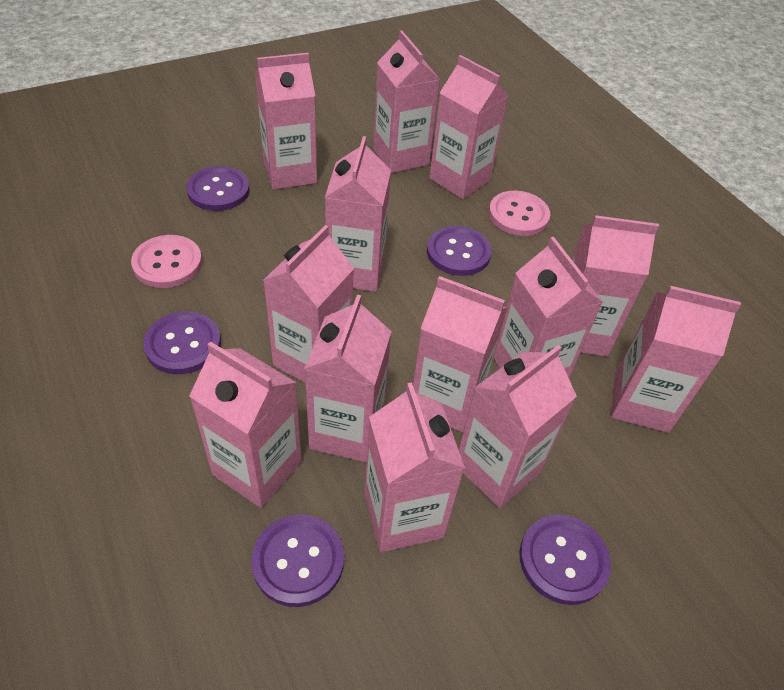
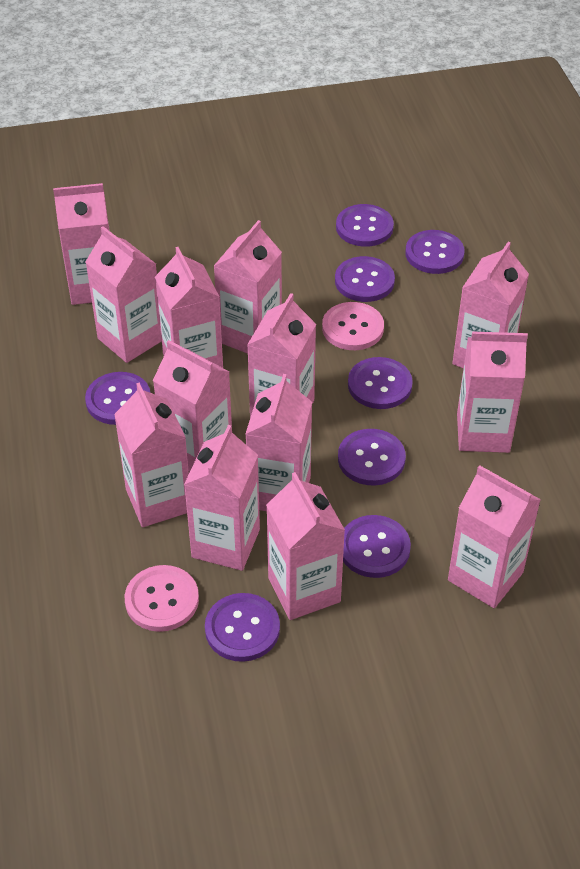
purple button: [143,311,221,374] [186,166,250,211] [252,514,344,607] [427,226,492,276] [520,515,611,605] = 5 -> [85,372,150,425] [205,593,280,662] [335,256,395,302] [336,204,394,247] [338,429,406,486] [343,515,411,578] [348,357,413,409] [405,230,465,274] = 8

